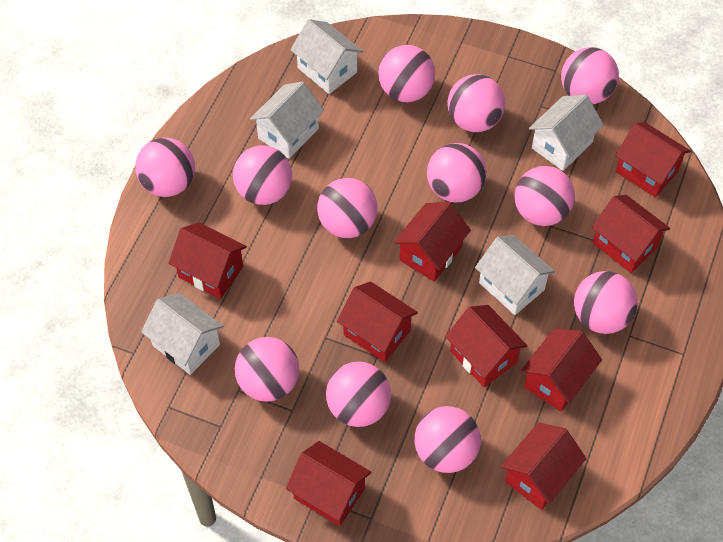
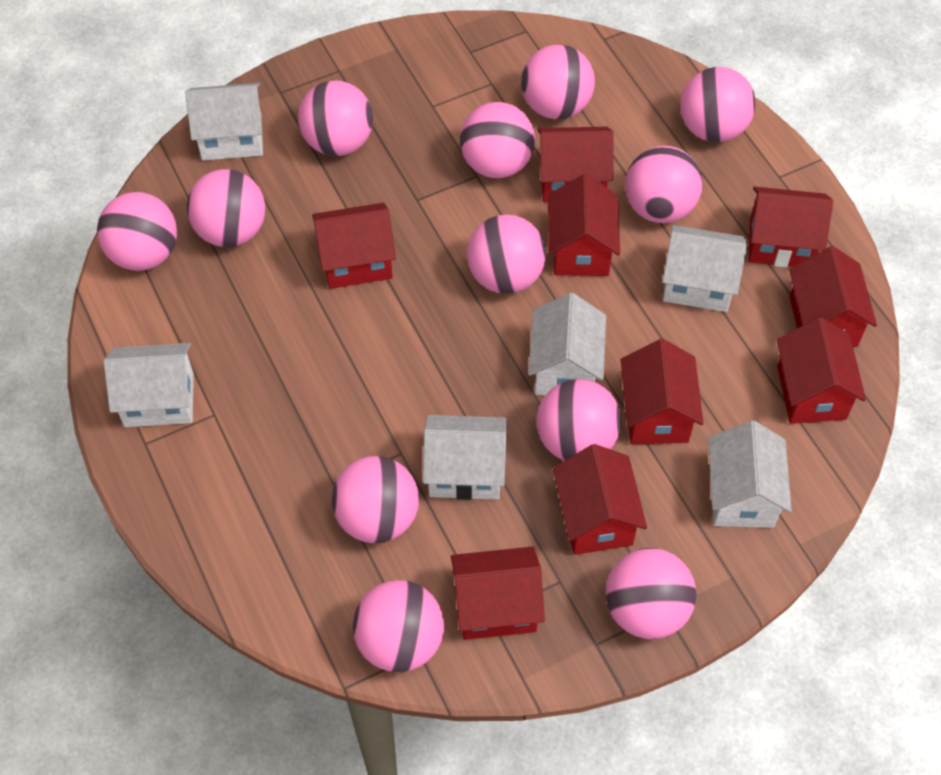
white house: [141,293,224,375] [250,82,324,159] [290,19,363,94] [475,235,555,315] [529,95,604,171] = 5 -> [104,343,194,427] [185,83,263,161] [423,415,507,500] [528,293,606,395] [662,225,747,312] [708,421,792,528] = 6

